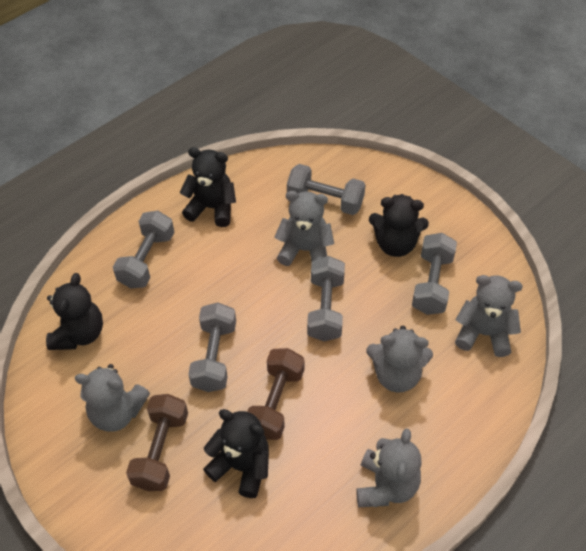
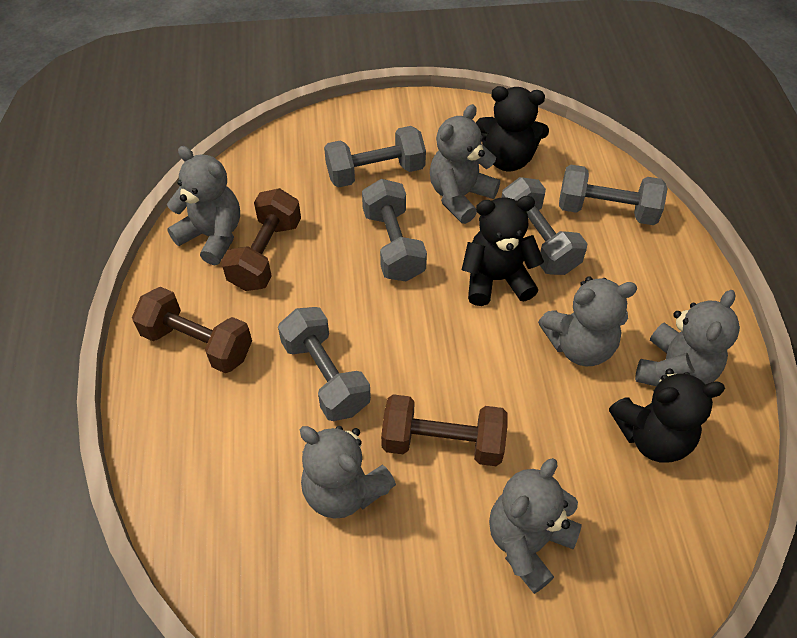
black teddy bear: [46,273,103,350] [180,147,236,227] [203,409,269,498] [369,194,429,257] = 4 -> [462,196,544,306] [476,86,549,171] [609,369,725,463] = 3
brown dumbbell: [126,394,188,491] [247,348,305,440] = 2 -> [132,287,252,373] [221,188,301,291] [381,394,507,466] = 3
grey teddy bear: [75,364,150,432] [274,191,334,266] [356,429,421,507] [366,326,433,393] [455,275,523,357] = 5 -> [167,146,240,265] [300,426,396,519] [430,104,500,224] [489,458,582,594] [538,276,637,366] [635,290,740,386] = 6

